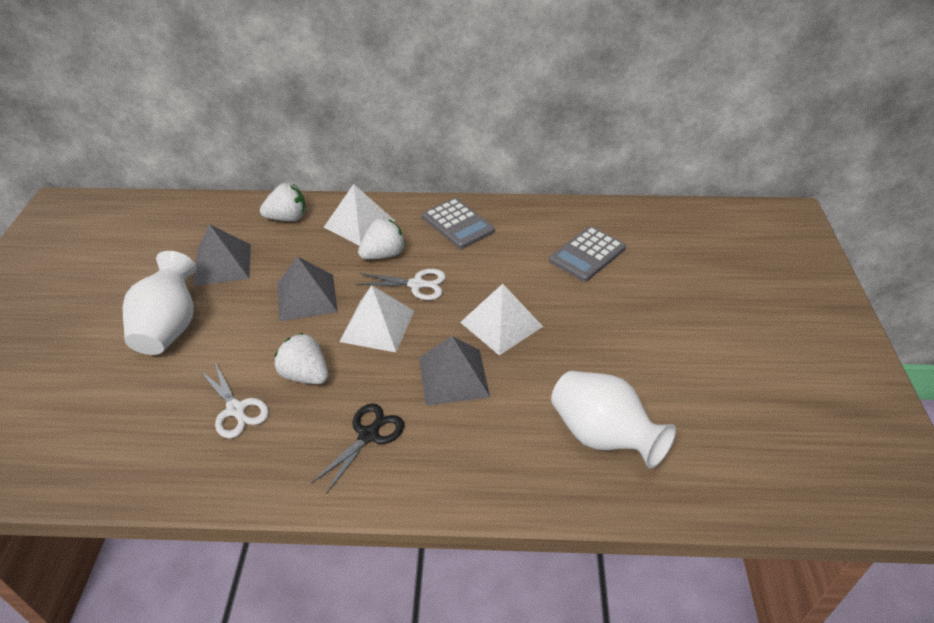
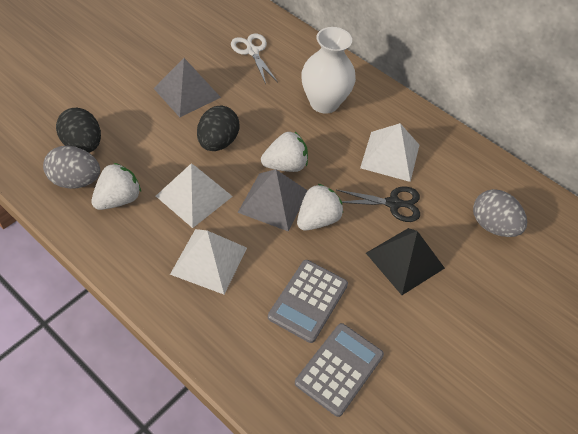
black egg: none = 0 -> [56,108,101,153] [197,106,240,151] = 2
black pyramid: none = 0 -> [366,228,445,295] = 1
grey egg: none = 0 -> [43,146,100,189] [473,189,527,237] = 2
grey pyramid: [193,224,251,286] [278,257,338,321] [419,336,490,406] = 3 -> [153,58,221,117] [238,169,308,232] = 2
white scissors: [200,362,269,439] [356,269,446,300] = 2 -> [231,33,278,84] = 1
white vase: [123,251,197,355] [551,371,676,469] = 2 -> [301,27,356,114] = 1

